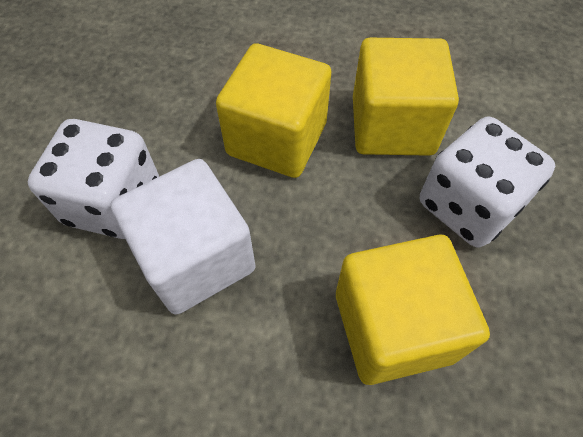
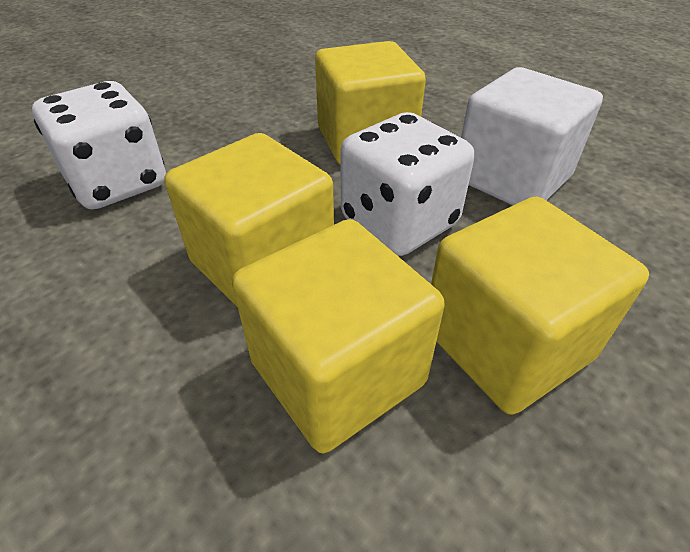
yellow cube: [216,43,332,178] [336,235,490,385] [353,38,459,156] = 3 -> [164,133,334,307] [232,219,445,453] [315,41,426,164] [431,197,649,415] = 4

